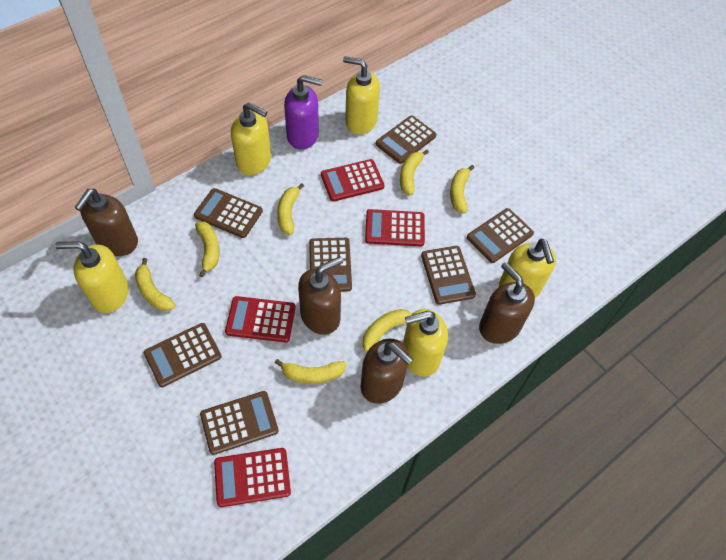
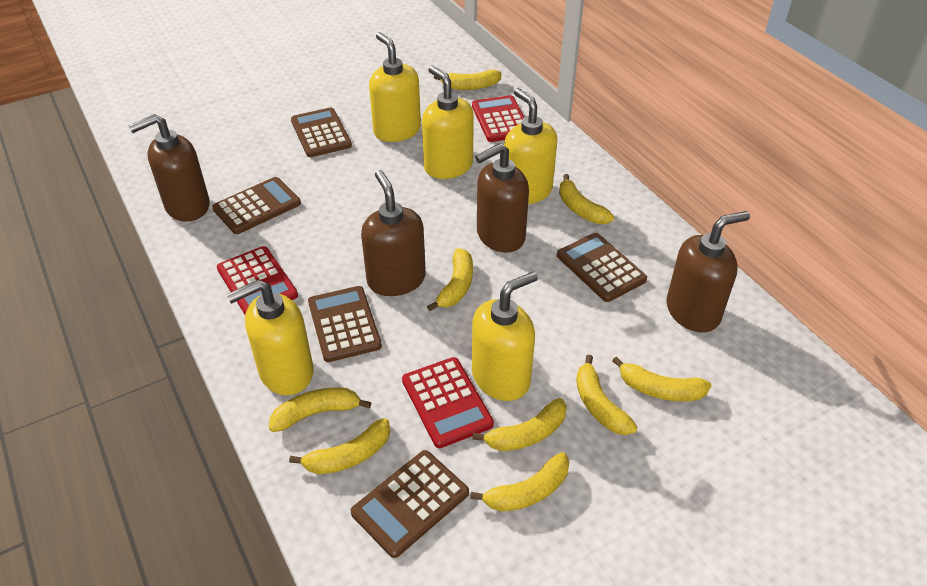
brown calculator: [144,323,222,387] [194,188,263,238] [200,391,279,455] [309,238,352,292] [376,115,436,164] [421,246,476,305] [467,208,534,263] = 7 -> [212,177,301,234] [291,107,352,157] [308,286,382,362] [351,450,469,558] [557,233,647,302] = 5
purple soap dispenser: [284,75,322,150] = 1 -> none = 0
red calculator: [214,448,291,507] [225,296,295,343] [321,159,384,202] [365,209,425,247] = 4 -> [217,246,298,314] [402,357,494,448] [472,95,524,142] = 3
yellow banana: [135,258,176,311] [195,221,220,277] [274,359,347,384] [277,183,304,235] [362,309,412,352] [400,150,429,195] [450,165,474,214] = 7 -> [269,387,372,432] [289,418,390,474] [427,248,473,311] [434,70,502,90] [470,452,569,512] [472,398,567,451] [559,174,614,224] [576,355,638,435] [612,356,712,401] = 9

